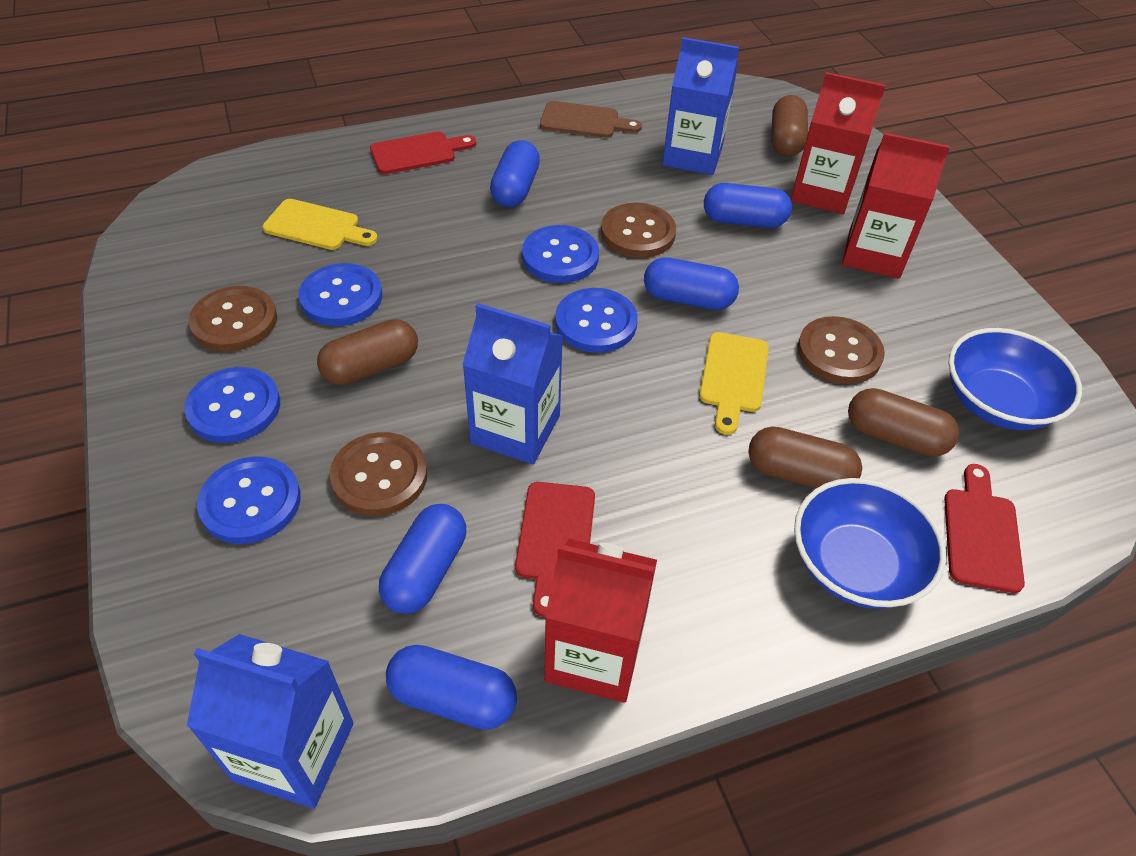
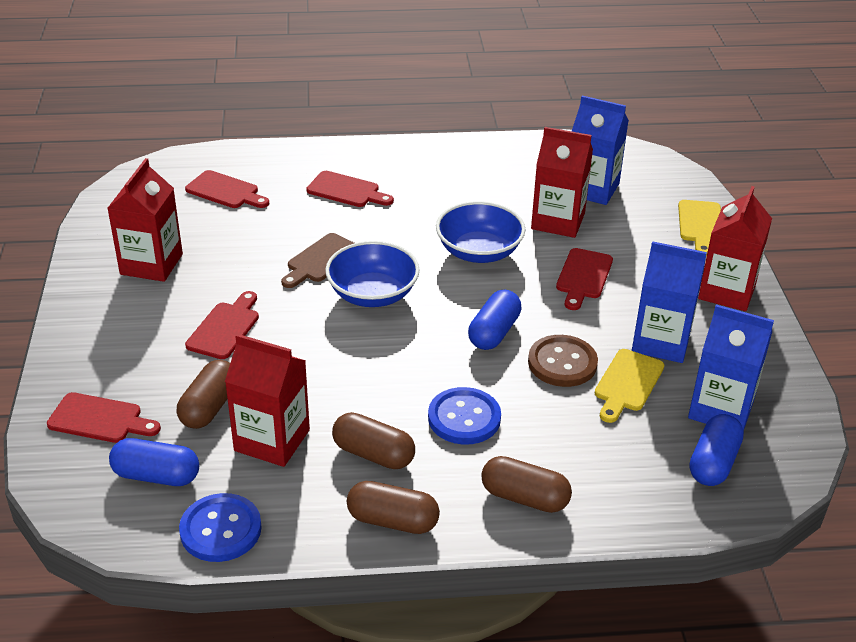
blue button: [184,367,280,443] [197,456,301,544] [298,263,382,326] [522,225,599,283] [555,288,638,353] = 5 -> [179,493,262,562] [428,387,501,445] = 2
blue capsule: [379,504,466,614] [386,645,517,730] [490,140,540,207] [644,257,739,310] [704,183,792,228] = 5 -> [109,438,199,486] [468,290,522,350] [690,414,744,486] = 3
brown button: [189,286,277,352] [330,432,428,516] [601,203,676,258] [798,316,885,384] = 4 -> [528,335,598,387] = 1
red carton: [544,539,657,703] [791,72,886,214] [842,132,950,279] = 3 -> [107,158,183,282] [225,334,310,467] [531,127,593,238] [698,186,772,311] = 4
red cutting board: [370,131,476,174] [515,482,595,617] [944,464,1025,593] = 3 -> [47,392,161,443] [185,170,269,208] [185,291,259,359] [306,171,394,207] [556,248,613,310] = 5

